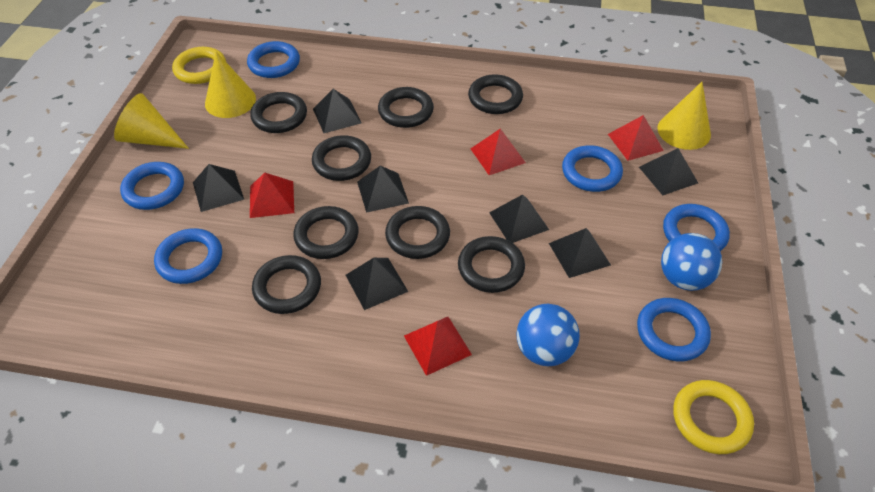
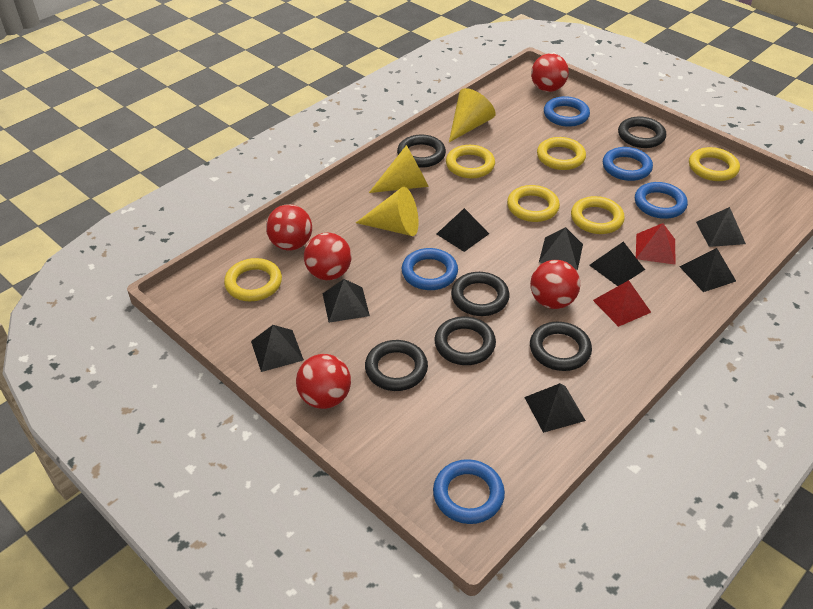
black pyramid: [193,164,244,212] [313,89,362,133] [346,258,408,310] [357,165,409,213] [489,194,549,243] [549,228,611,278] [639,148,698,195] = 7 -> [251,325,304,372] [323,279,370,323] [437,208,489,252] [524,383,586,433] [539,227,583,270] [589,241,645,286] [679,248,736,292] [696,207,746,247] = 8
black ring: [250,92,307,133] [252,255,321,314] [293,206,359,259] [312,135,371,181] [378,87,434,128] [385,206,450,259] [458,236,525,293] [468,74,523,114] = 8 -> [365,340,428,391] [397,135,446,168] [434,317,496,365] [451,272,510,316] [530,322,592,371] [618,116,666,148] = 6
blue ball: [516,304,580,366] [661,233,722,291] = 2 -> none = 0
blue ring: [120,162,184,210] [154,228,222,284] [247,41,300,78] [562,145,623,192] [637,298,711,362] [663,204,730,251] = 6 -> [402,248,458,290] [433,459,505,524] [544,96,590,127] [603,147,653,181] [635,182,688,219] = 5
red ball: none = 0 -> [266,204,312,250] [296,354,351,409] [304,233,352,280] [530,260,580,309] [531,53,569,92] = 5
red pyramid: [250,173,294,218] [404,317,472,376] [471,129,526,175] [608,115,664,161] = 4 -> [593,280,651,327] [636,223,676,265] = 2
yellow ring: [172,47,226,84] [673,380,754,454] = 2 -> [224,258,282,301] [446,145,495,178] [507,185,560,222] [537,137,586,170] [571,196,625,234] [689,147,740,181] = 6

